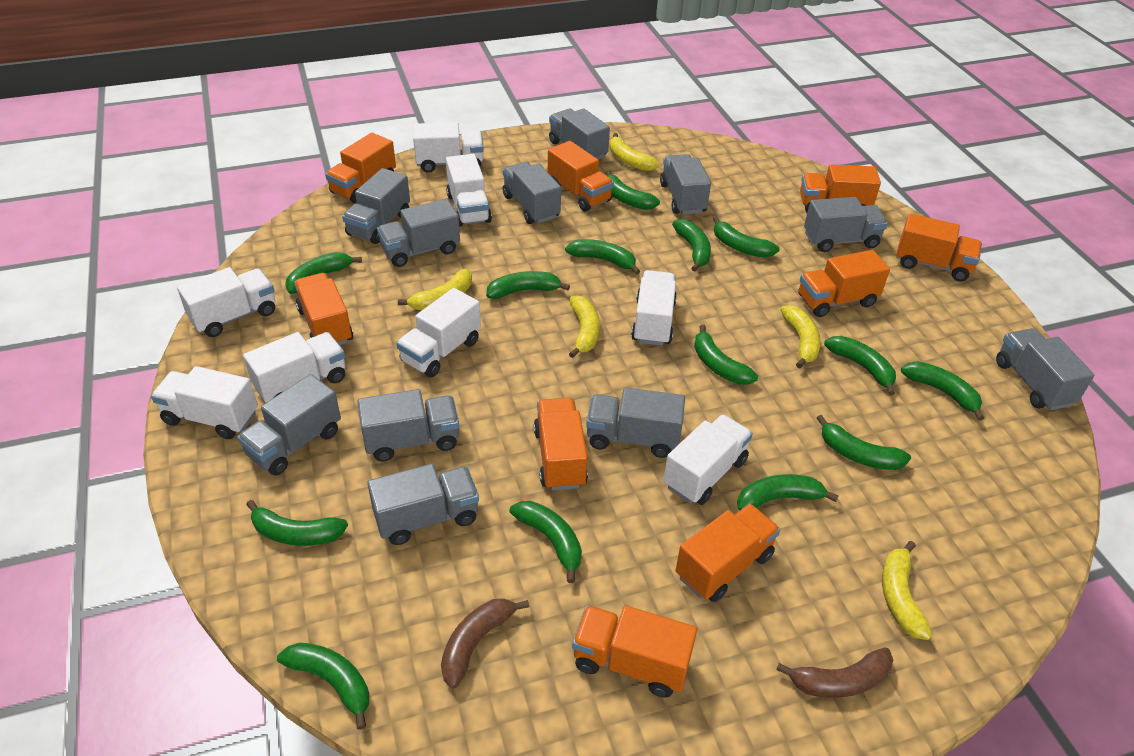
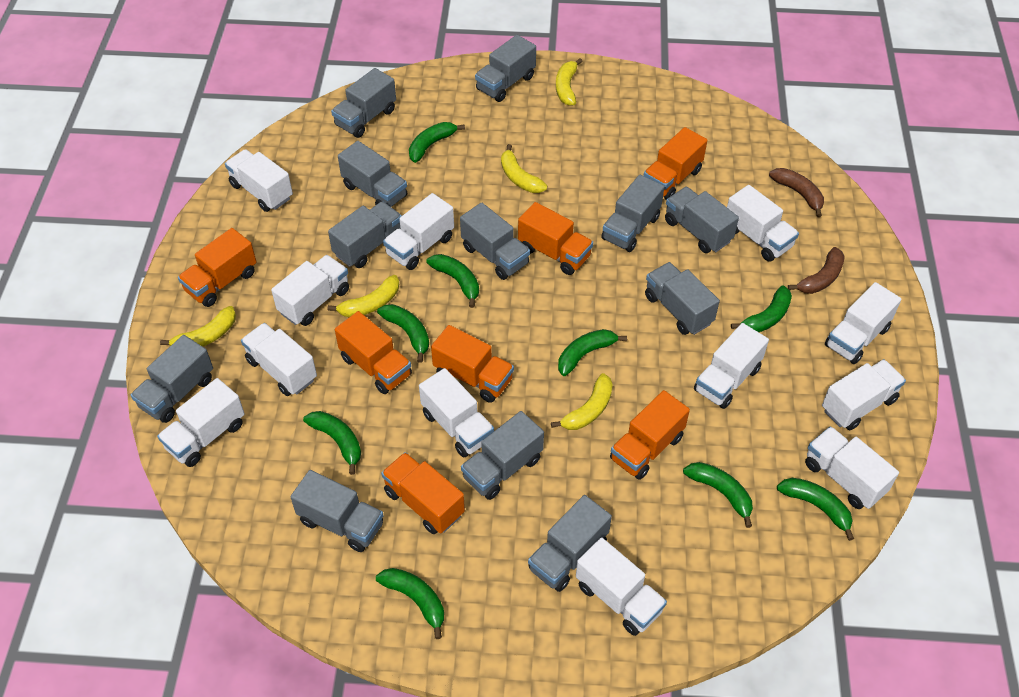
green banana: [246,500,348,546] [277,642,369,730] [285,252,362,294] [486,271,570,299] [509,501,582,583] [565,239,640,275] [606,170,660,210] [672,219,711,272] [694,325,758,385] [713,216,780,258] [737,474,839,511] [817,415,911,470] [824,336,896,395] [901,361,984,421] = 14 -> [303,411,361,475] [376,568,444,639] [377,304,429,363] [409,122,465,163] [426,254,479,308] [558,329,627,376] [683,462,753,528] [731,285,792,332] [777,478,854,541] = 9
grey truck: [237,374,341,476] [342,168,410,244] [358,389,459,462] [367,464,479,545] [377,199,460,267] [503,162,561,224] [549,108,610,160] [586,388,685,458] [660,154,711,215] [804,197,888,252] [996,328,1094,411] = 11 -> [131,335,213,423] [291,470,384,552] [328,201,402,268] [331,68,396,138] [338,141,407,207] [460,203,530,280] [461,411,544,500] [475,35,536,102] [528,495,612,592] [601,175,664,252] [645,262,720,335] [665,187,739,253] = 12
orange truck: [294,273,353,345] [325,133,396,203] [534,398,588,490] [548,141,614,211] [572,605,697,698] [676,504,780,602] [798,250,890,317] [800,164,881,212] [896,213,982,281] = 9 -> [178,228,257,307] [335,311,412,394] [381,452,465,534] [431,325,514,403] [518,202,593,275] [610,390,690,480] [644,127,707,200] = 7
white truck: [151,366,258,439] [177,267,275,337] [243,332,345,403] [396,288,481,377] [413,122,484,173] [446,154,492,227] [631,270,677,346] [664,414,753,505] = 8 -> [157,378,245,467] [225,149,293,212] [241,323,317,396] [271,255,349,326] [383,193,454,270] [419,368,494,457] [576,538,667,636] [694,323,769,409] [727,185,799,262] [805,426,899,509] [822,359,906,430] [825,282,902,364] = 12

